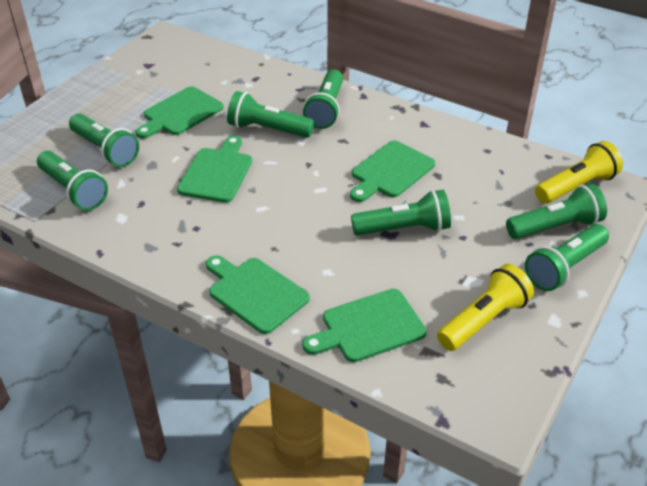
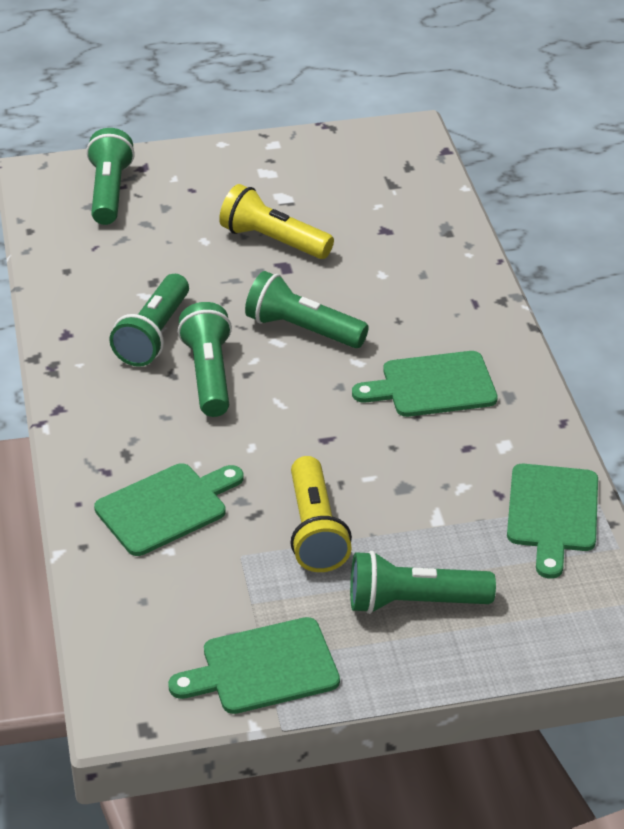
green cutting board: [136,86,224,139] [177,136,252,203] [206,255,310,334] [302,289,427,362] [350,141,435,202] = 5 -> [94,463,244,556] [168,617,340,714] [352,351,498,417] [507,464,598,579] = 4
green flashlight: [37,151,108,211] [69,113,139,167] [227,91,314,138] [303,69,343,129] [351,190,451,236] [506,184,607,239] [525,224,609,291] = 7 -> [86,128,135,225] [109,274,189,367] [178,302,232,417] [245,271,369,348] [350,551,496,614] = 5

